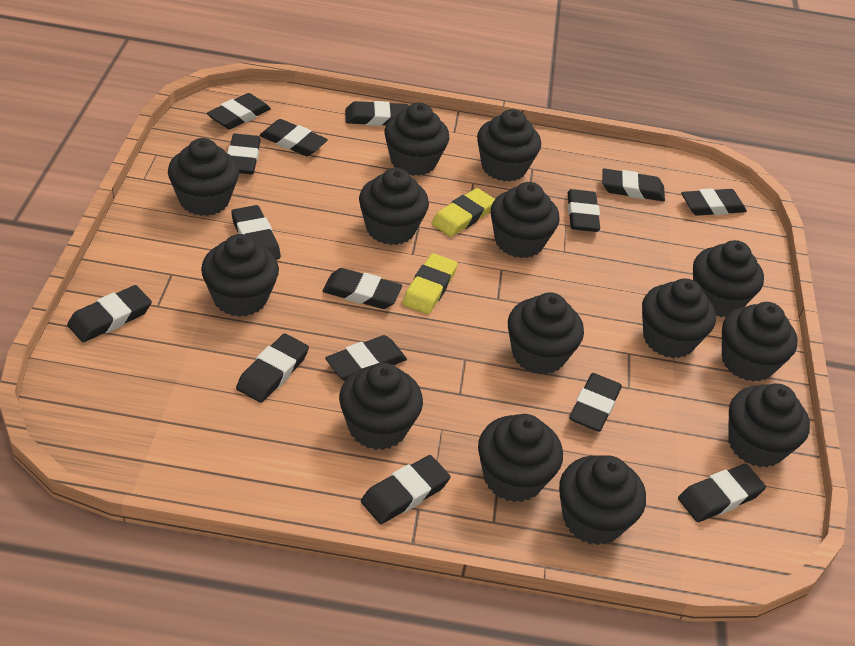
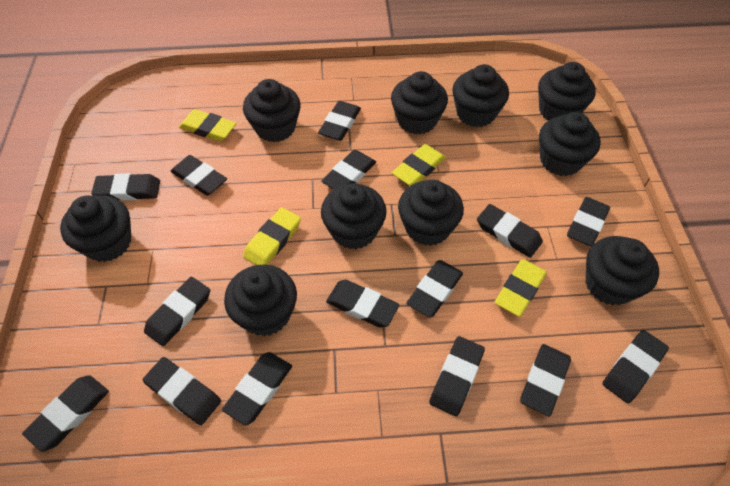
black cupcake: [168,138,239,216] [201,234,279,317] [339,363,423,450] [359,168,429,245] [385,102,449,176] [477,109,541,182] [478,414,563,502] [491,182,560,258] [508,292,584,375] [559,455,646,545] [642,279,716,358] [693,240,764,317] [722,302,798,382] [728,383,810,467] = 14 -> [60,195,131,262] [224,265,297,336] [243,79,301,142] [321,183,387,249] [391,71,448,134] [398,180,464,246] [452,64,509,127] [538,62,596,120] [539,112,601,176] [586,236,659,305] = 10
yellow eraser: [402,253,458,314] [431,188,495,237] = 2 -> [179,109,236,142] [243,207,301,265] [392,144,446,186] [495,259,547,317] = 4

